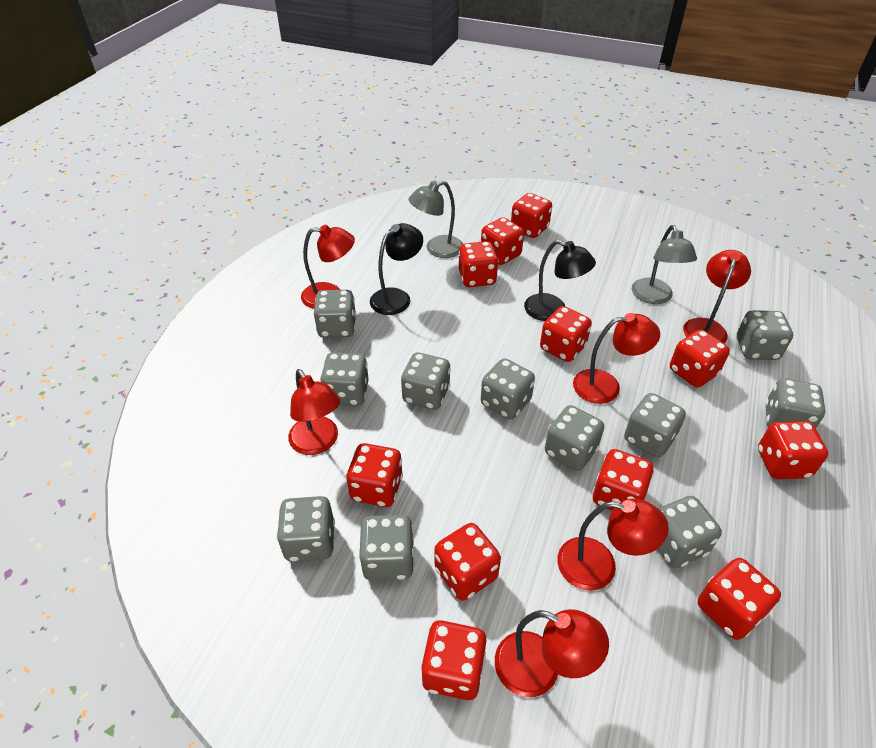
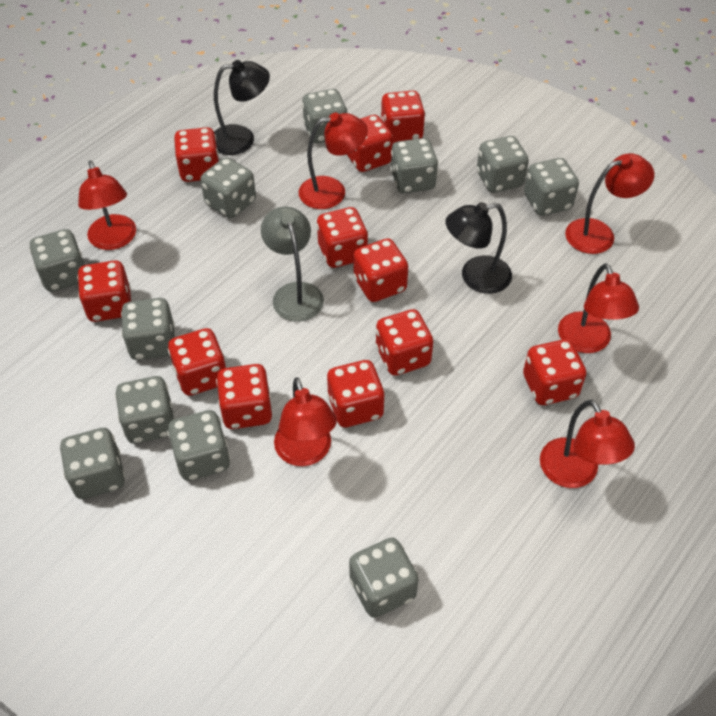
grey lamp: [408,181,463,258] [632,225,697,304] = 2 -> [261,207,324,322] = 1

